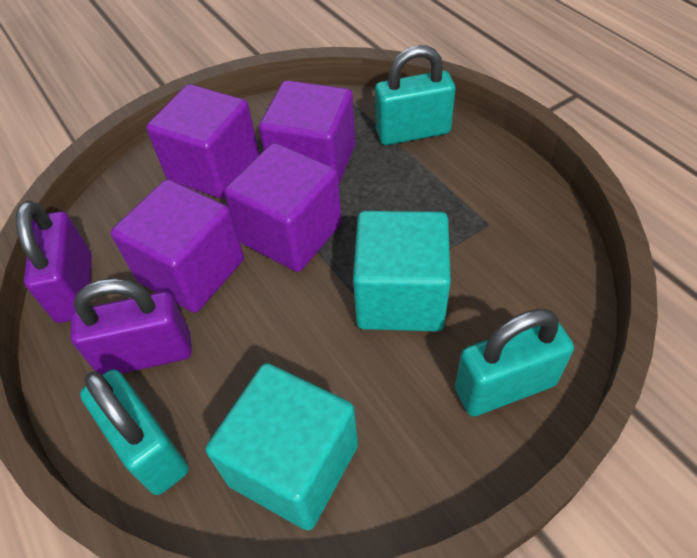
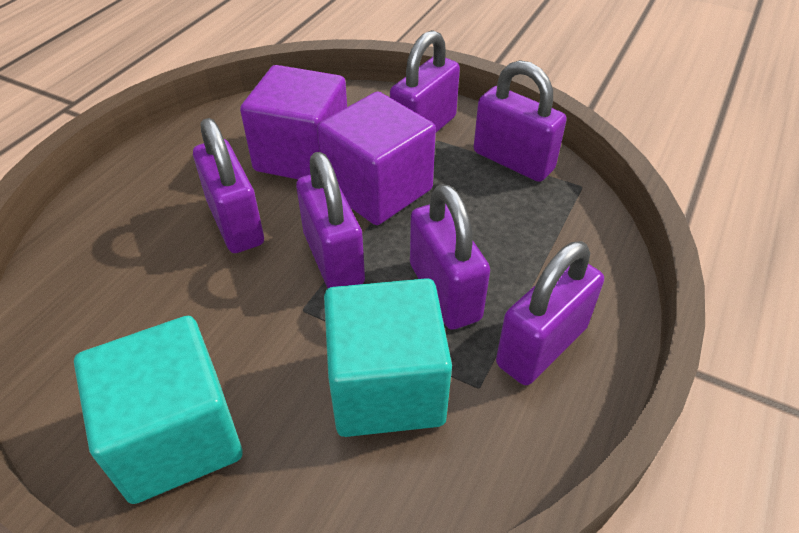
purple cube: [111,179,244,313] [146,84,259,198] [224,143,342,272] [259,80,355,184] = 4 -> [240,65,347,179] [317,92,436,225] = 2
purple padlock: [16,201,92,323] [70,278,192,375] = 2 -> [193,118,264,253] [296,152,365,288] [390,30,460,132] [410,184,490,330] [474,60,567,182] [496,241,604,385] = 6
turquoise padlock: [80,369,189,495] [375,45,455,145] [455,309,574,416] = 3 -> none = 0

